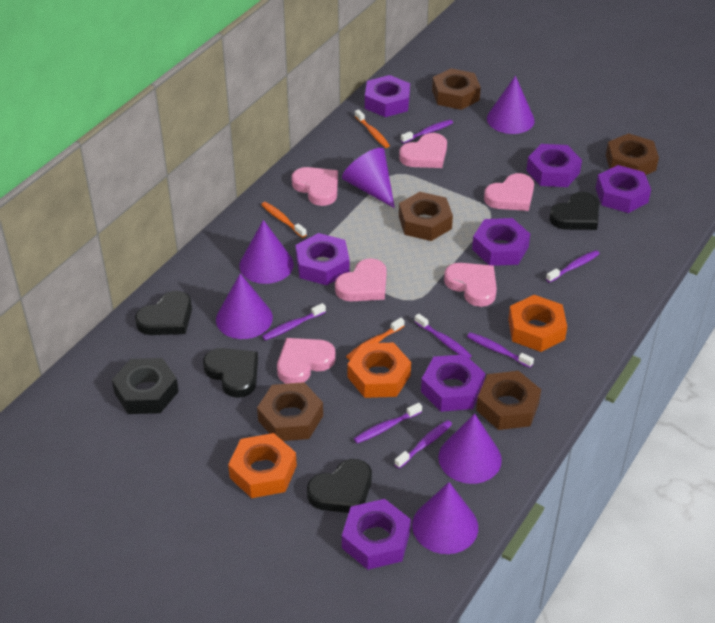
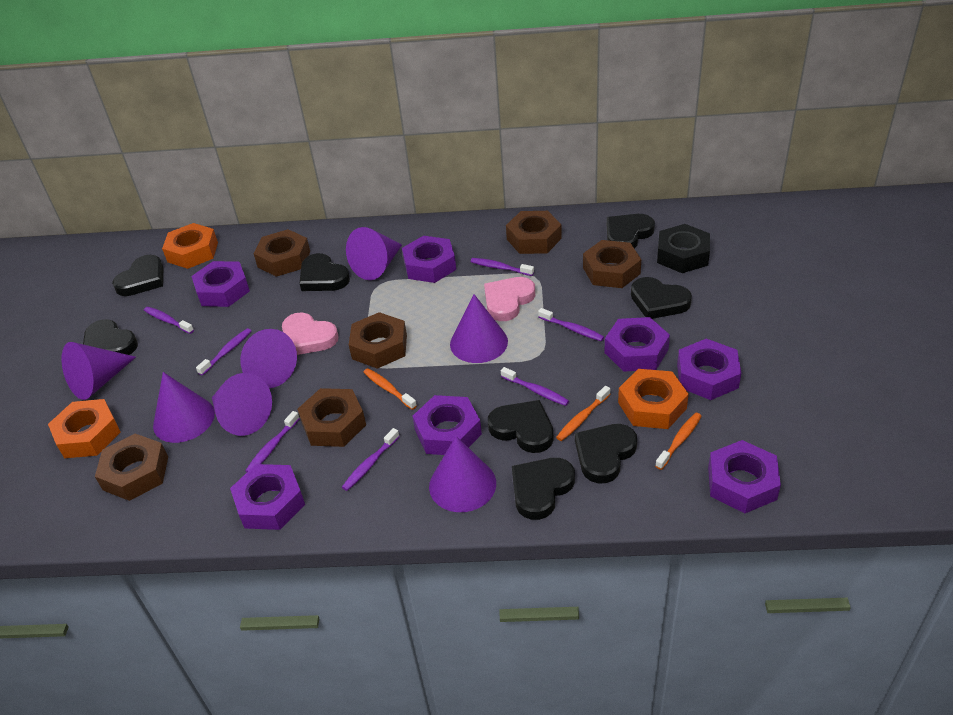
black heart: [135,291,192,335] [203,348,258,398] [307,459,372,513] [549,192,599,230] = 4 -> [83,319,138,355] [112,255,163,296] [299,253,350,291] [488,400,554,453] [512,458,575,520] [575,424,637,483] [607,214,655,249] [631,277,692,319] = 8
brown nut: [257,382,323,441] [399,192,453,241] [432,68,481,110] [476,371,541,430] [606,133,659,175] = 5 -> [95,434,168,501] [253,229,310,277] [297,388,366,447] [349,312,407,369] [506,211,562,254] [583,240,641,288] = 6
pink heart: [277,338,336,384] [292,167,338,206] [335,258,387,301] [399,133,447,168] [444,263,497,307] [484,173,534,211] = 6 -> [282,312,339,355] [484,277,535,321] = 2
purple cone: [216,273,273,339] [239,220,294,284] [342,148,395,208] [412,482,478,554] [438,414,502,484] [487,76,535,134] = 6 -> [62,342,136,400] [153,372,215,443] [212,373,272,436] [240,329,297,388] [346,227,402,280] [429,436,496,512] [450,294,508,363] = 7

